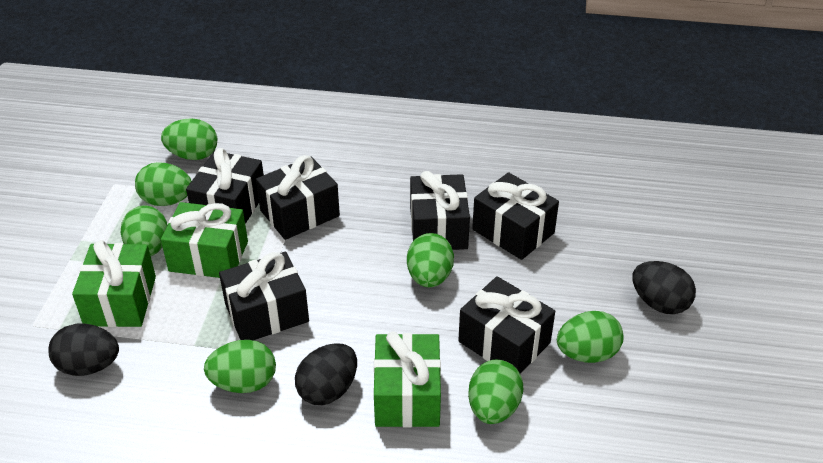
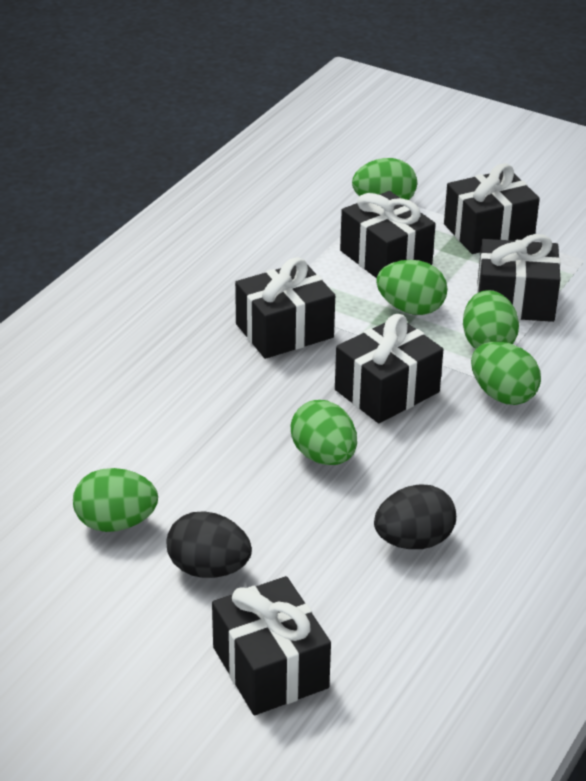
black egg: [48,323,119,376] [295,343,357,405] [632,261,696,314] = 3 -> [166,512,252,578] [374,484,456,549] = 2
green egg: [121,206,168,256] [135,162,191,206] [161,118,217,160] [204,340,276,393] [407,233,454,287] [468,359,523,424] [557,311,624,363] = 7 -> [73,468,158,532] [291,400,357,465] [352,158,417,200] [376,260,448,315] [463,290,519,349] [471,342,541,405] = 6
green gift: [72,240,156,327] [161,202,248,278] [374,331,441,428] = 3 -> none = 0

